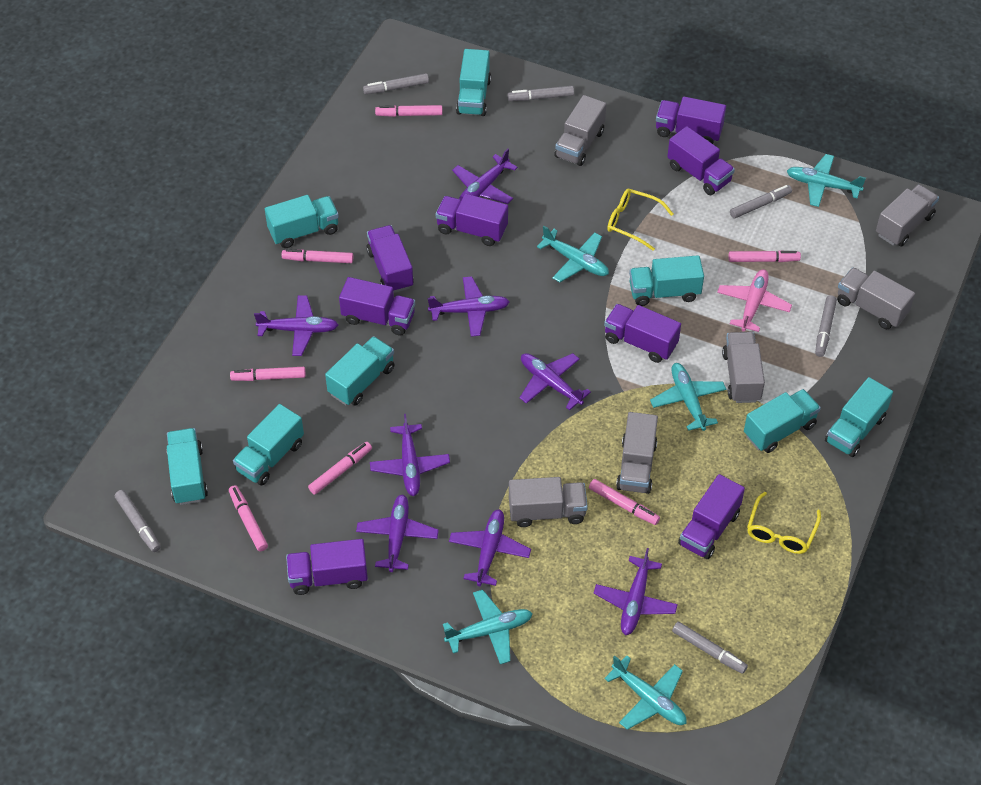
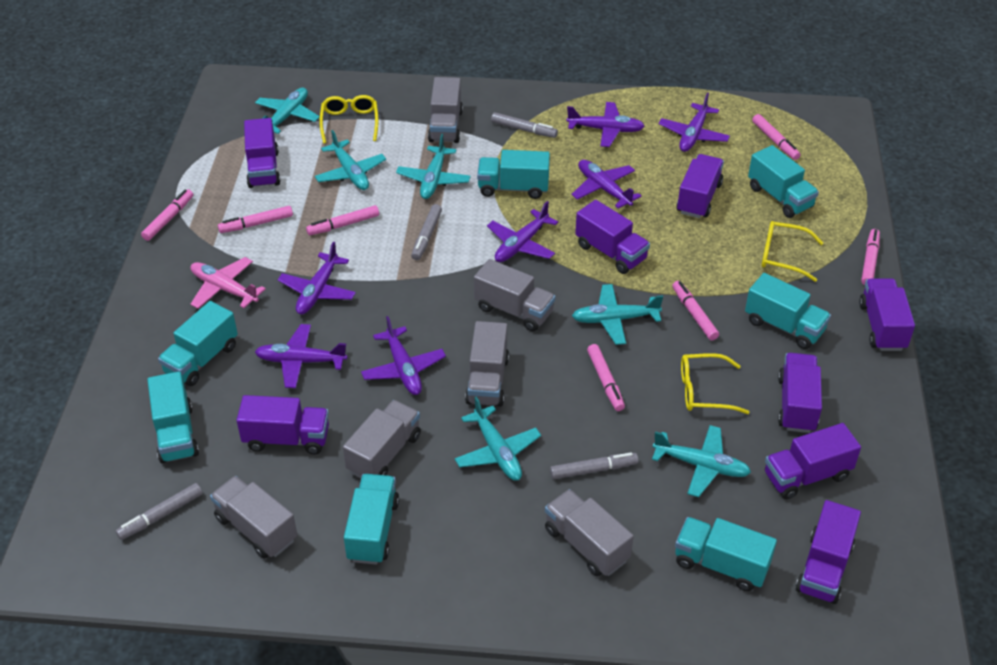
grey marker: [115,490,161,552] [363,73,429,94] [507,86,574,101] [672,622,748,674] [730,185,792,219] [815,295,837,357] = 6 -> [116,483,203,540] [411,204,442,260] [491,112,558,138] [550,452,638,479] = 4
purple plane: [254,295,338,356] [356,494,439,572] [370,414,450,496] [428,276,510,337] [449,509,531,586] [452,149,518,204] [519,353,591,411] [594,548,678,635] = 8 -> [255,324,348,388] [278,242,356,314] [361,316,446,395] [487,201,558,262] [567,102,645,147] [571,160,642,209] [658,93,730,152] = 7
turquoise plane: [443,590,533,664] [537,226,609,282] [604,655,687,730] [650,363,726,431] [787,154,866,207] = 5 -> [255,87,320,134] [315,130,386,190] [396,134,471,199] [455,396,541,481] [572,284,663,345] [652,425,751,497] = 6
turquoise truck: [167,428,208,505] [233,404,304,486] [265,195,339,248] [325,336,395,406] [456,49,491,116] [629,255,704,306] [744,389,821,453] [825,377,893,457] = 8 -> [147,371,199,464] [158,301,238,386] [344,474,399,565] [477,150,550,199] [675,517,777,591] [745,273,831,349] [748,145,819,218] = 7
yellow glasses: [607,189,673,251] [747,492,821,554] = 2 -> [319,95,379,144] [681,353,750,414] [761,221,823,282] = 3

